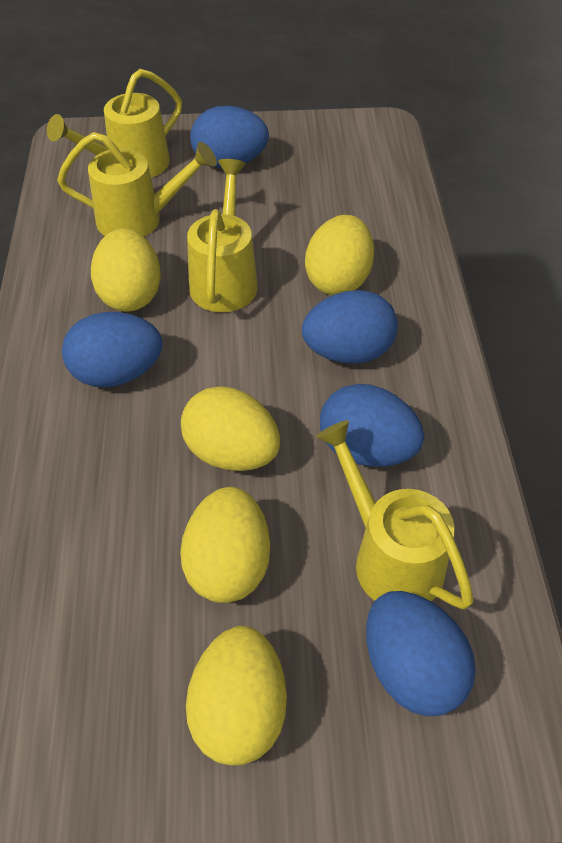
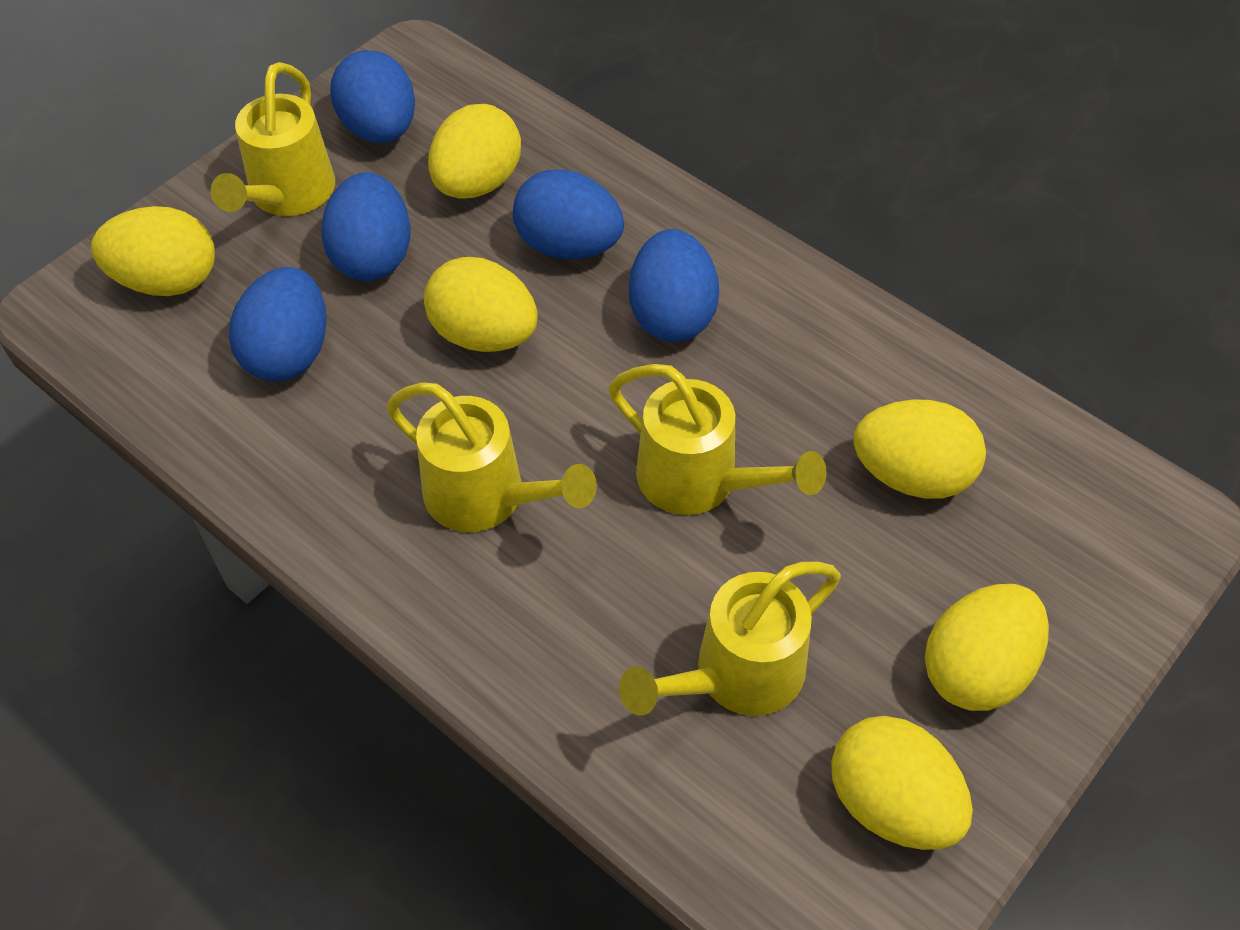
yellow egg: [91,228,161,312] [180,487,270,603] [181,386,280,471] [186,626,287,765] [305,215,374,295] = 5 -> [91,206,215,296] [424,257,538,352] [428,104,521,199] [831,716,973,850] [853,399,986,499] [925,584,1049,711] = 6

